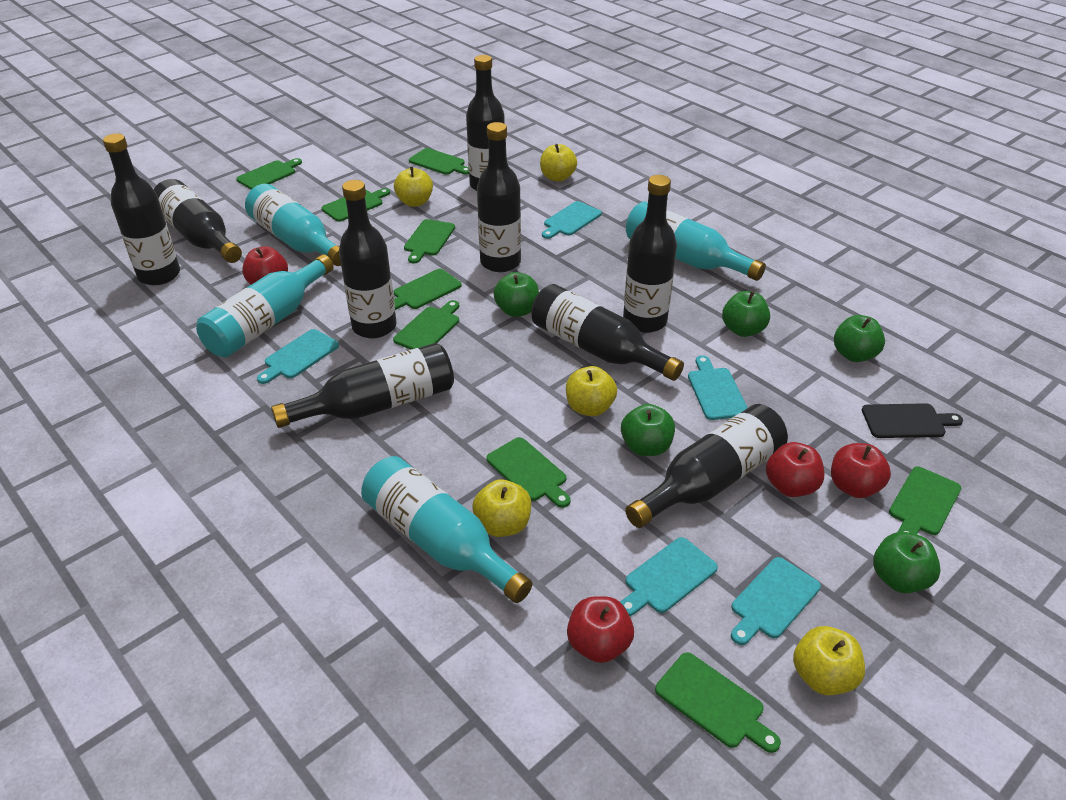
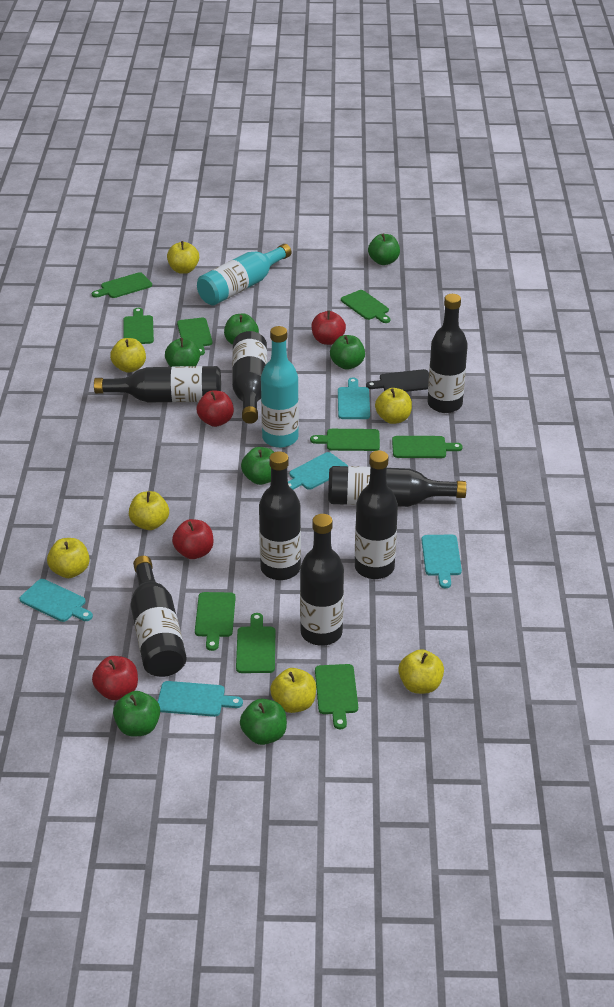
black bottle: [103,133,180,285] [154,179,242,263] [271,343,454,428] [339,180,396,338] [466,55,505,191] [477,122,521,272] [531,284,684,381] [623,175,677,333] [625,404,788,528] = 9 -> [94,366,221,403] [131,556,187,677] [232,331,267,424] [259,451,301,580] [300,514,344,646] [328,466,466,507] [355,450,398,579] [428,294,468,413] = 8
green apple: [494,272,539,317] [621,404,675,456] [722,291,770,337] [834,315,885,362] [873,532,941,593] = 5 -> [113,691,160,737] [165,338,200,367] [224,313,259,345] [240,699,287,745] [241,447,274,485] [330,335,365,370] [368,234,400,265] = 7
turquoise bottle: [196,254,334,358] [245,184,341,266] [361,456,532,603] [626,201,766,281] = 4 -> [197,244,292,306] [261,326,299,448] = 2
yellow apple: [394,167,433,207] [473,479,531,537] [540,144,577,182] [566,366,617,416] [793,626,865,695] = 5 -> [47,538,90,578] [110,338,146,373] [129,491,169,530] [167,241,199,274] [270,668,316,713] [375,388,412,424] [398,649,444,694] = 7

